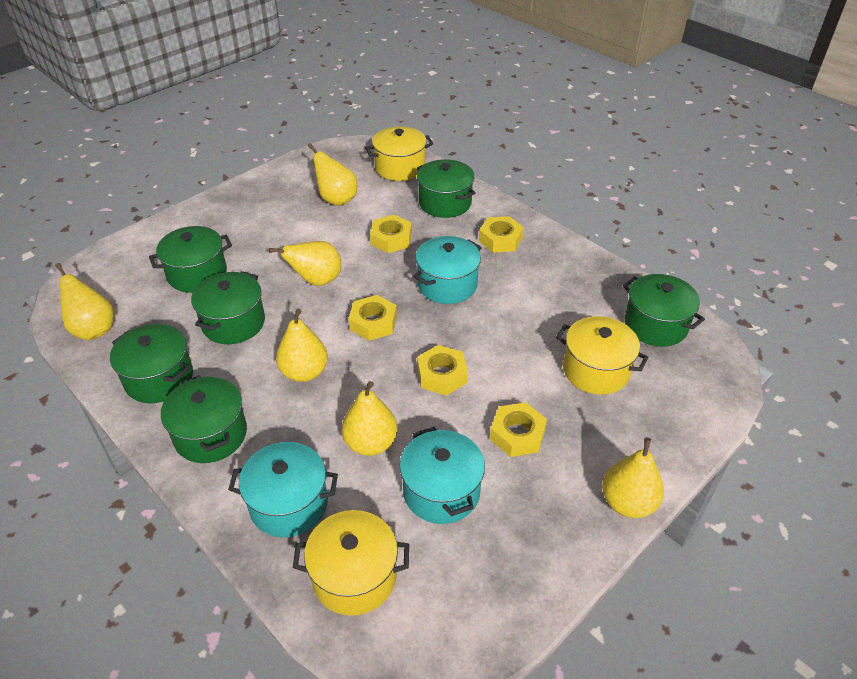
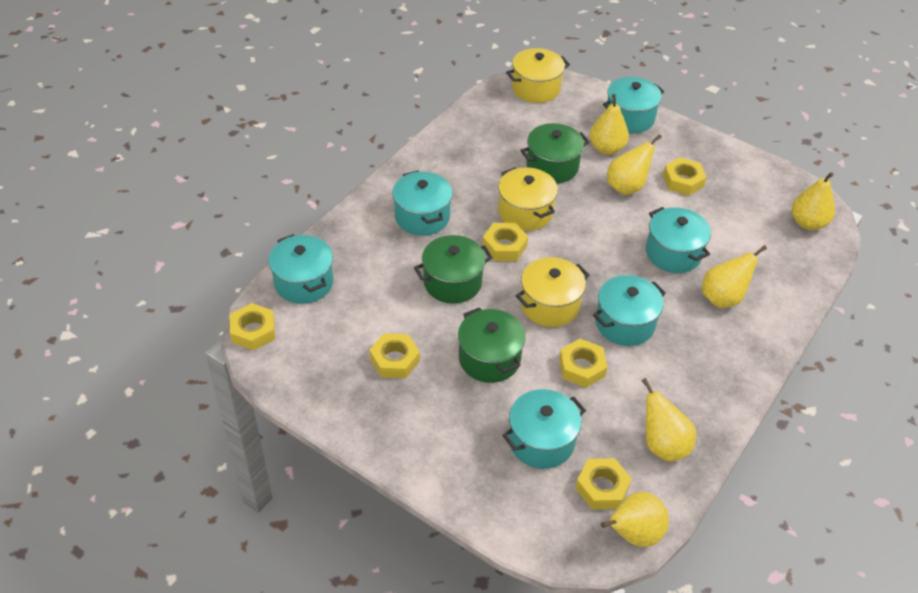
green pot: [110,324,193,403] [149,226,232,293] [161,375,247,463] [191,271,265,344] [417,159,476,218] [623,274,705,347] = 6 -> [414,235,493,304] [458,307,526,383] [520,123,589,183] = 3
turquoise pot: [228,442,338,537] [400,427,485,524] [413,236,482,304] = 3 -> [269,234,333,304] [392,171,453,236] [502,389,586,469] [593,275,666,346] [603,77,664,133] [646,207,711,273] = 6
yellow nut: [349,295,397,341] [370,215,412,253] [417,345,468,396] [479,216,524,253] [490,402,547,457] = 5 -> [230,303,275,351] [369,333,420,378] [482,223,528,261] [559,339,607,388] [575,458,632,509] [663,157,707,196] = 6

